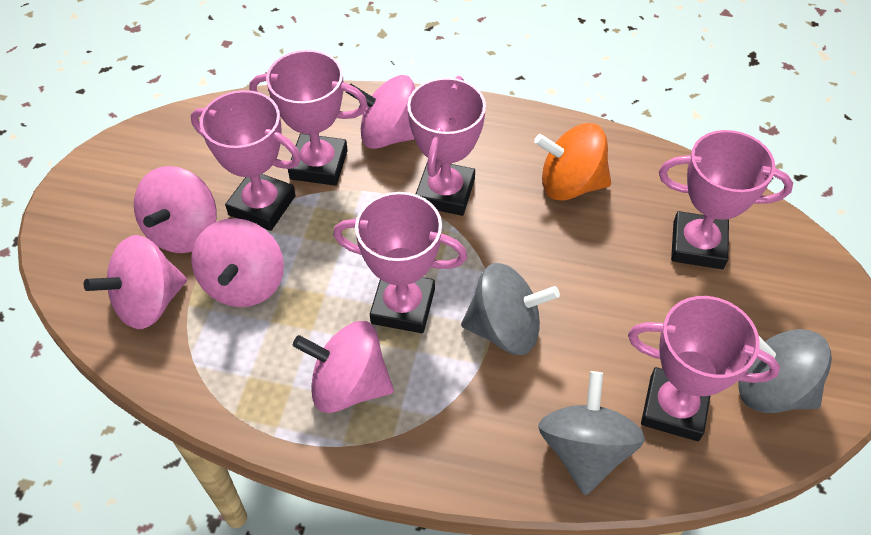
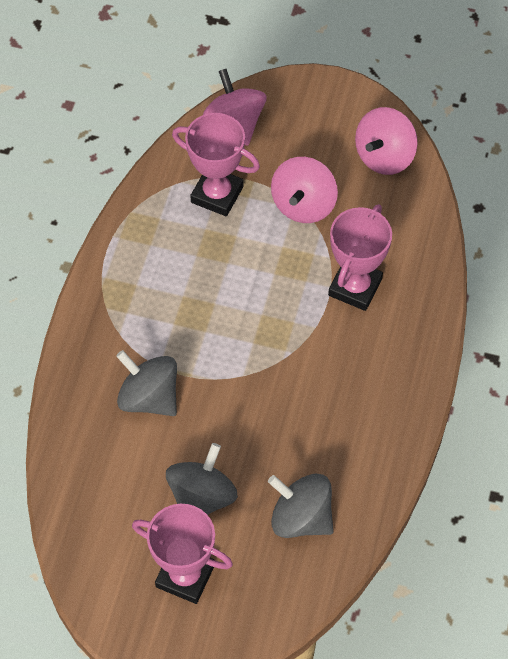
orange spinning top: [534,123,611,201] = 1 -> none = 0
pink spinning top: [84,235,187,329] [134,166,217,253] [191,218,284,307] [293,321,394,413] [346,75,415,149] = 5 -> [203,69,267,146] [271,157,338,223] [355,107,418,175] = 3
pink trophy: [191,90,301,231] [249,50,368,186] [333,192,467,333] [407,76,486,216] [628,296,780,441] [659,130,793,269] = 6 -> [132,504,233,604] [172,113,260,216] [328,204,392,311] = 3

